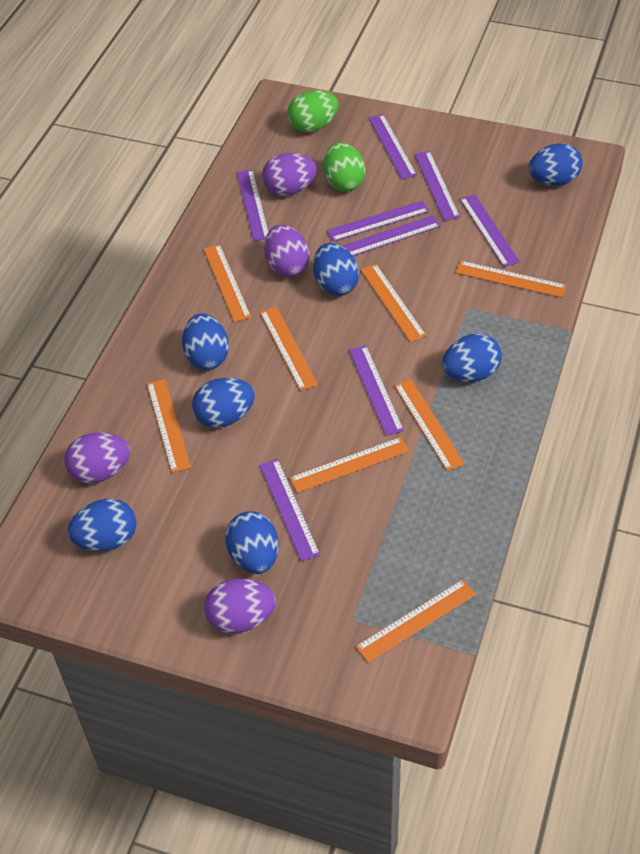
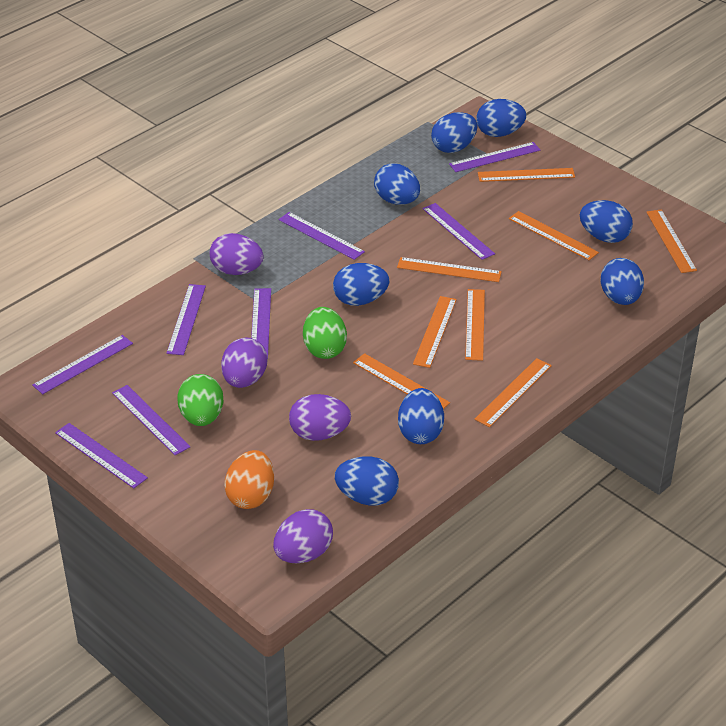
blue egg: [68,499,137,551] [182,313,229,370] [192,378,255,428] [225,511,279,574] [313,243,359,296] [442,334,502,382] [529,143,582,186] = 7 -> [333,263,389,306] [335,456,399,506] [374,163,420,205] [398,388,444,444] [431,112,477,153] [476,99,526,137] [580,200,633,243] [601,258,644,305] = 8
orange egg: none = 0 -> [224,450,274,509] = 1

